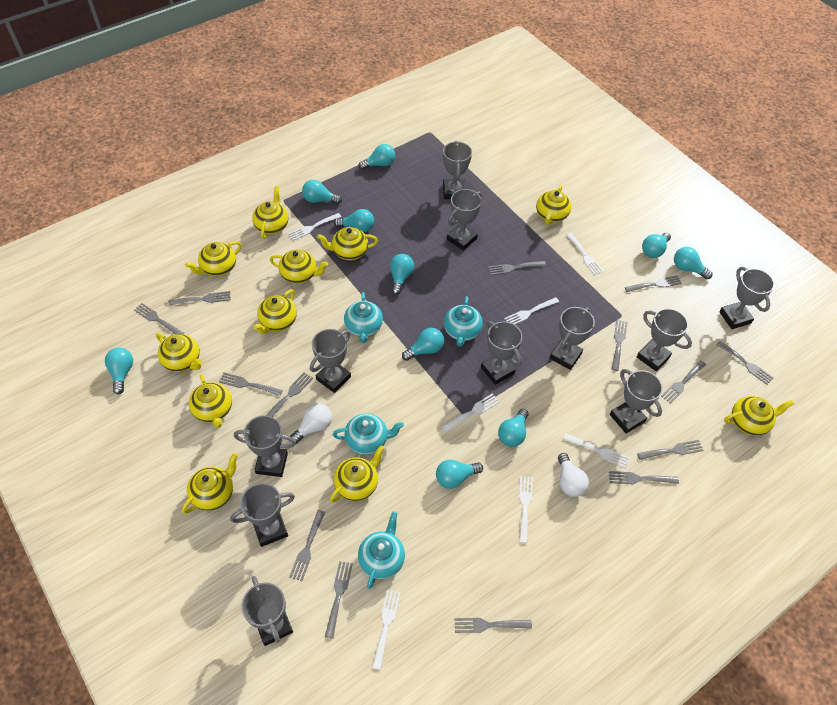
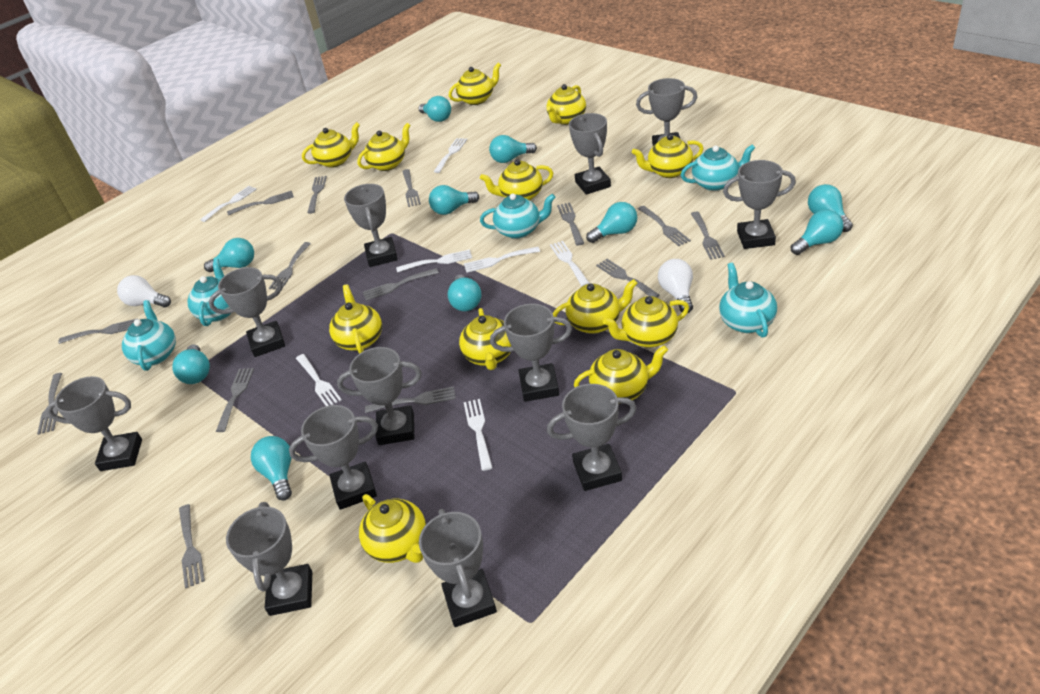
grey trophy: [230,483,295,547] [234,415,296,477] [242,576,293,646] [310,329,351,393] [443,140,472,199] [447,189,482,251] [481,321,522,385] [550,307,595,370] [610,369,663,434] [637,308,692,371] [719,267,775,329] = 11 -> [47,376,142,471] [209,267,285,357] [226,502,312,616] [289,405,378,510] [337,347,422,445] [344,184,398,267] [419,509,497,627] [490,304,572,402] [547,384,637,491] [569,113,611,195] [636,78,697,146] [723,160,796,249] = 12
turquoise teapot: [333,413,404,455] [344,292,383,343] [358,511,405,589] [444,296,483,347] = 4 -> [122,300,176,371] [187,259,231,326] [480,193,556,239] [681,145,755,191] [719,262,777,338] = 5
yellow teapot: [156,333,202,372] [182,453,238,514] [185,241,242,276] [189,374,232,428] [252,186,289,239] [253,289,297,334] [270,249,328,284] [317,227,378,260] [330,446,384,503] [536,185,571,225] [724,396,794,436] = 11 -> [302,122,360,168] [329,284,382,354] [357,123,410,171] [359,494,426,563] [449,63,501,105] [459,308,511,370] [480,159,553,200] [546,84,586,125] [553,279,638,334] [574,345,668,400] [603,296,689,348] [632,134,704,178] = 12

